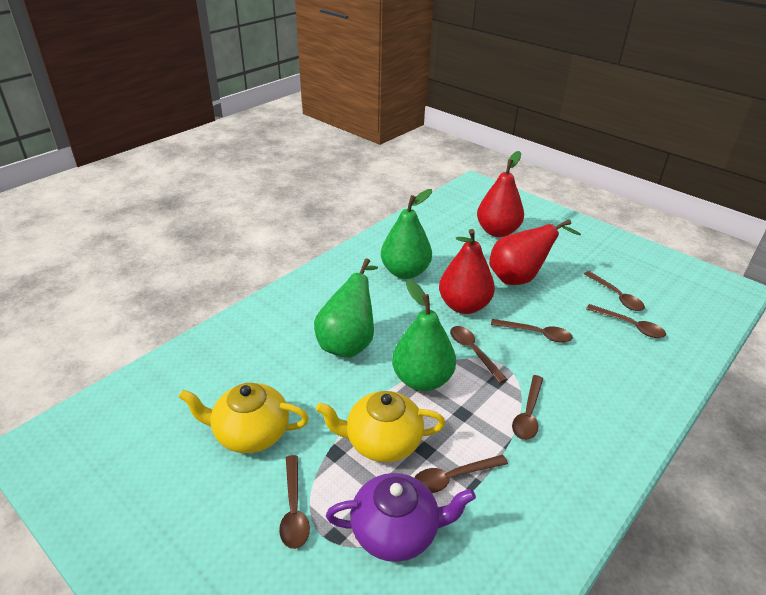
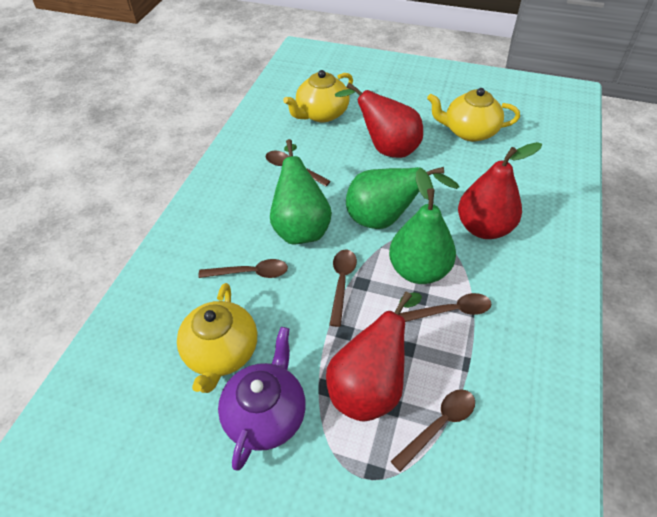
brown spoon: [279,455,310,549] [414,455,508,493] [450,326,508,383] [491,319,573,343] [512,375,543,440] [584,271,645,311] [586,304,666,338] = 7 -> [198,259,288,278] [266,151,331,186] [329,250,357,327] [390,389,475,472] [399,293,492,322] = 5
yellow teapot: [179,383,309,453] [316,391,445,463] = 2 -> [177,283,257,393] [283,70,353,122] [427,88,520,142] = 3

